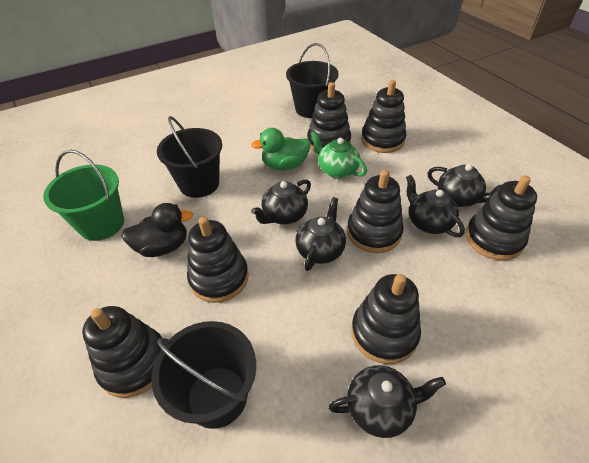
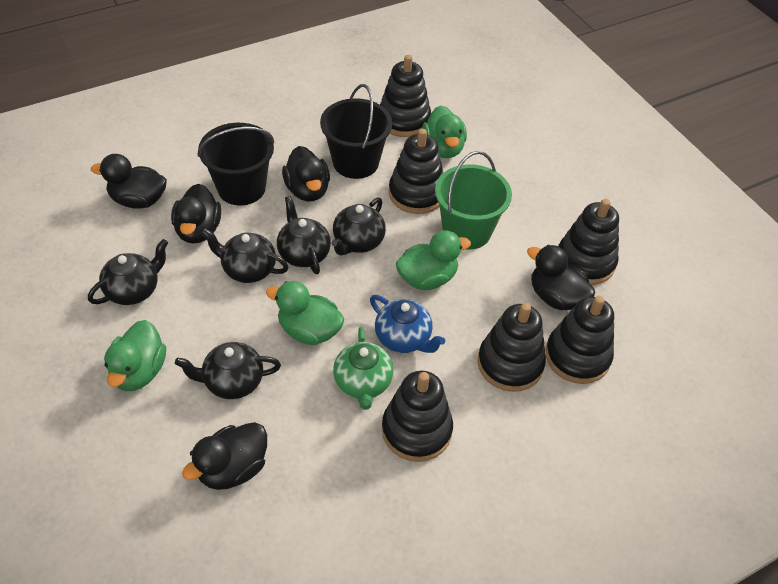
black bucket: [151,321,256,429] [157,116,222,198] [286,43,339,118] = 3 -> [198,123,274,205] [320,84,392,179] = 2
black duck: [121,203,193,257] = 1 -> [91,154,167,209] [171,184,221,244] [182,422,267,490] [282,146,330,202] [527,245,595,310] = 5
black stacking toy: [82,306,166,398] [187,217,249,303] [307,82,351,152] [347,170,404,253] [351,274,421,364] [361,80,406,153] [465,176,537,261] = 7 -> [380,55,431,137] [382,371,453,462] [389,129,443,214] [477,303,546,392] [545,296,614,384] [558,199,619,285] = 6
blue teapot: none = 0 -> [370,295,445,353] = 1
green duck: [251,128,311,170] = 1 -> [104,320,166,391] [266,281,345,345] [396,230,471,290] [422,106,467,158] = 4

